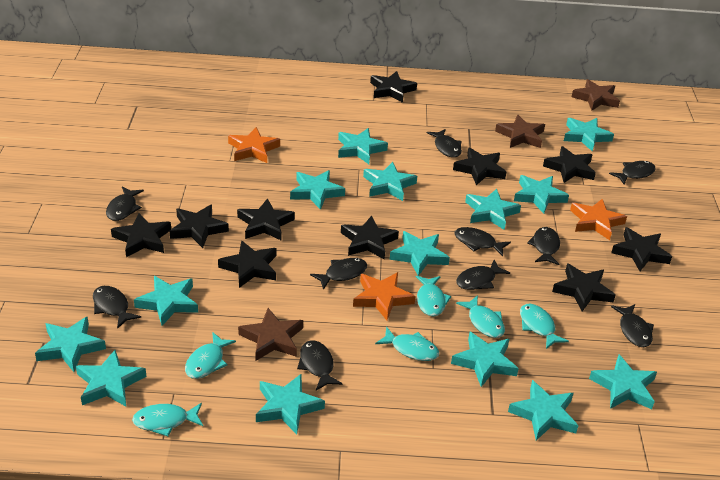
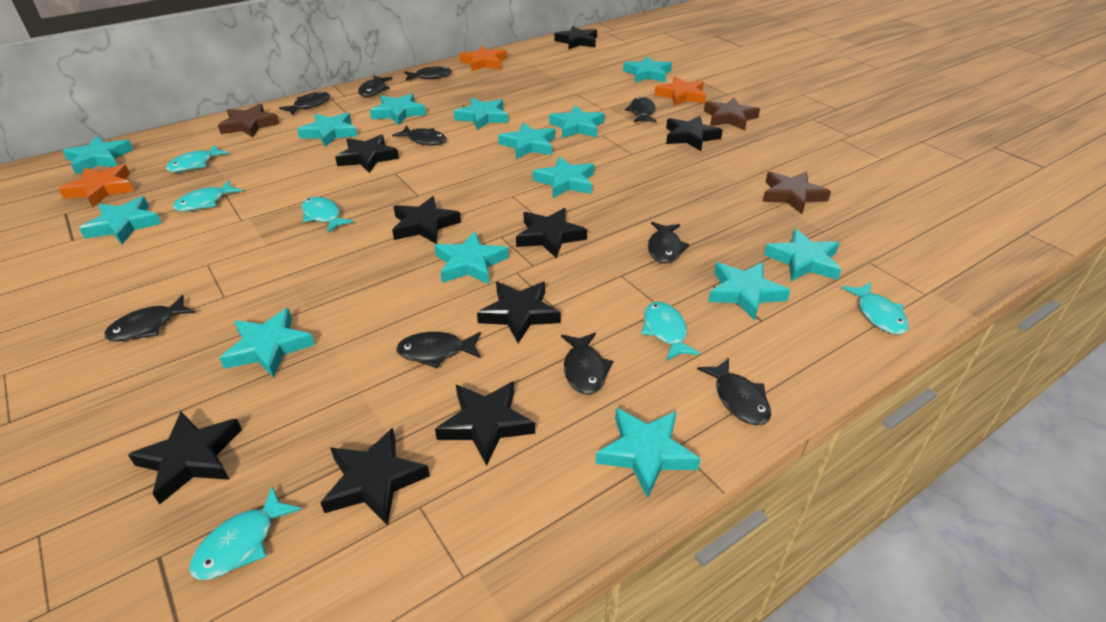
black star: [111,213,171,257] [170,205,229,248] [218,240,276,288] [237,198,295,241] [341,216,399,259] [370,71,417,103] [453,148,506,185] [543,146,596,183] [552,264,616,311] [611,227,672,271] = 10 -> [128,412,242,505] [320,428,430,526] [335,134,399,173] [392,196,461,244] [435,381,535,466] [477,282,561,343] [516,208,587,258] [555,26,597,49] [666,116,723,151] = 9

